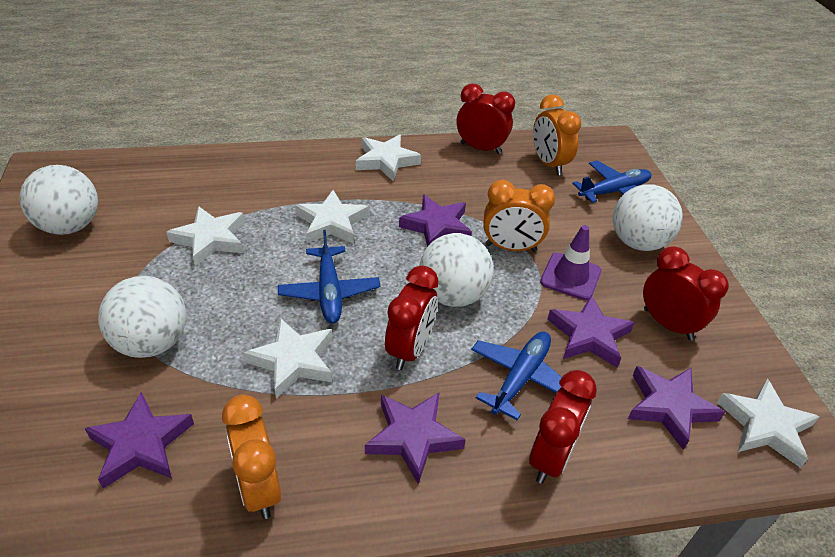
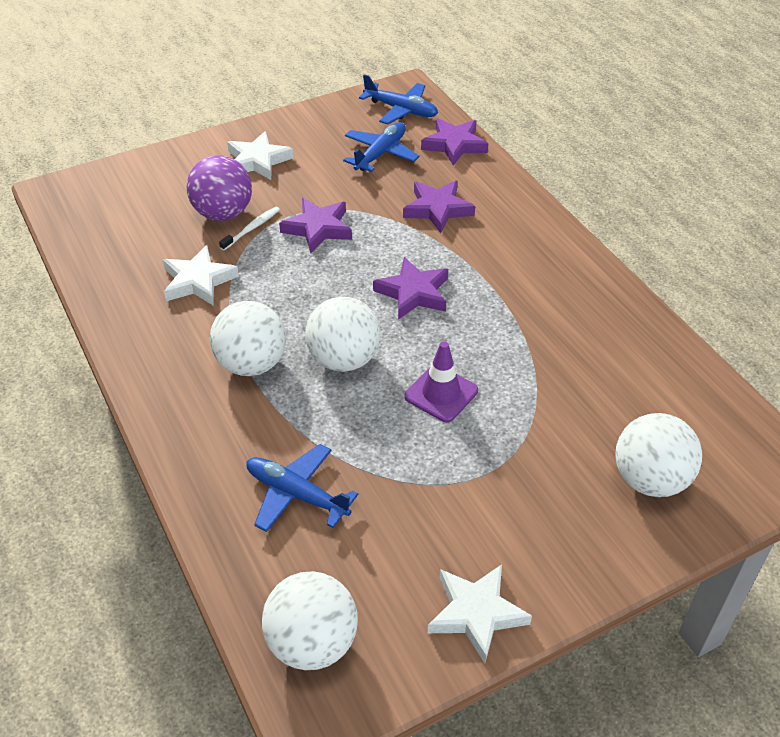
orange clock: [222,395,281,519] [483,180,555,252] [533,95,581,175] = 3 -> none = 0
purple ball: none = 0 -> [187,155,252,221] = 1
purple star: [85,392,194,489] [365,392,466,484] [399,195,472,247] [547,295,635,367] [628,366,725,450] = 5 -> [279,198,352,253] [373,257,448,320] [403,181,475,233] [421,118,488,166] = 4
red clock: [385,266,438,370] [457,83,515,154] [529,370,597,484] [643,246,729,341] = 4 -> none = 0
white star: [166,206,245,266] [244,318,332,398] [295,190,369,244] [356,134,421,181] [717,379,820,468] = 5 -> [163,245,239,305] [227,131,293,180] [428,564,532,663] = 3
white toothbrush: none = 0 -> [219,206,280,250] = 1

